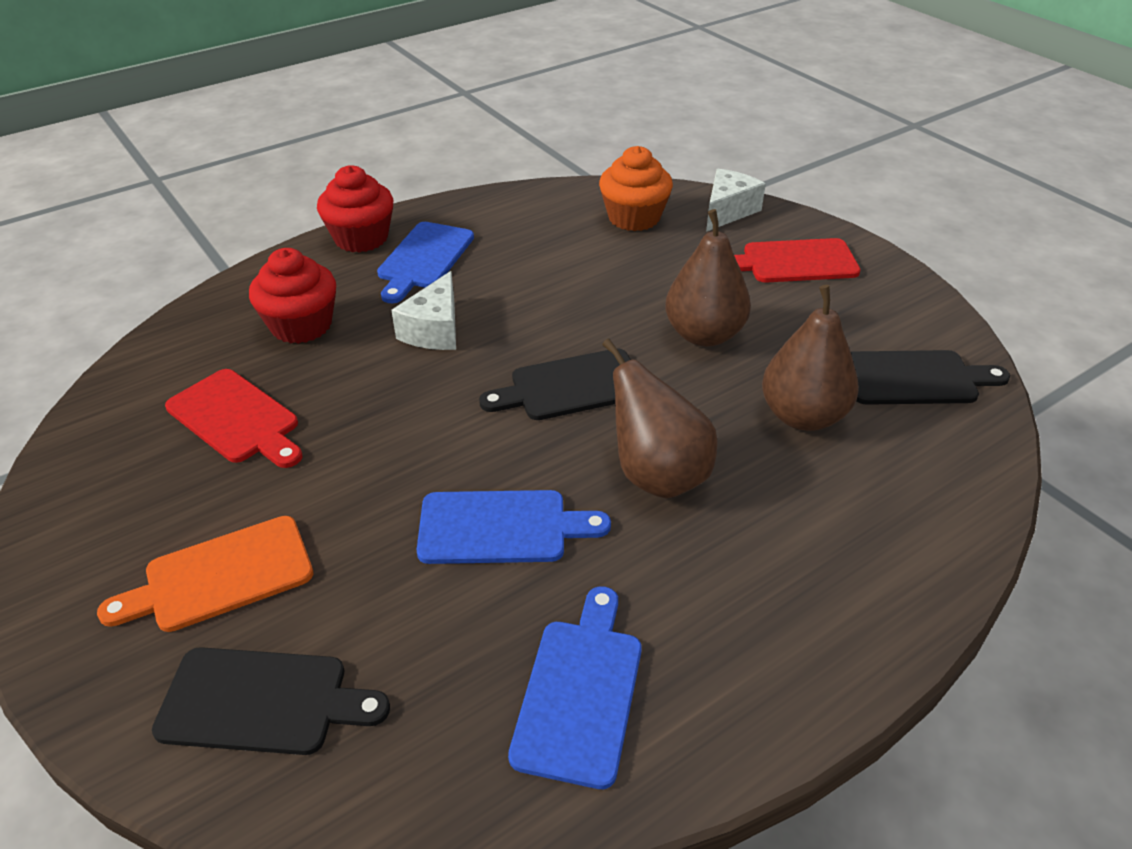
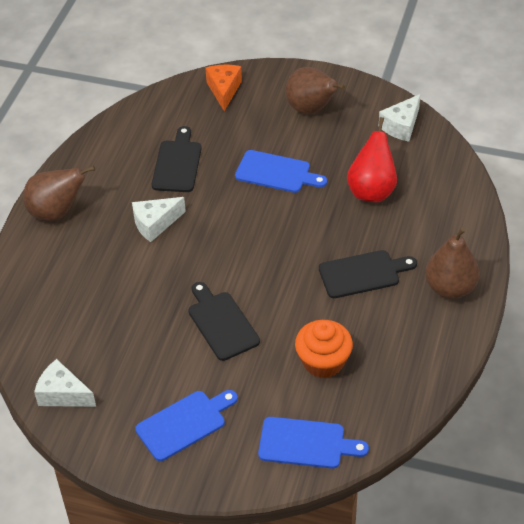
orange cheese: none = 0 -> [205,65,242,111] = 1
orange cutting board: [97,516,313,632] = 1 -> none = 0
red cupcake: [249,248,336,344] [317,165,393,252] = 2 -> none = 0
red cutting board: [165,369,302,468] [734,238,861,283] = 2 -> none = 0
red pear: none = 0 -> [347,117,397,202] = 1
white cheese: [391,271,456,350] [706,169,766,232] = 2 -> [34,359,96,407] [132,197,186,242] [379,94,420,142] = 3

